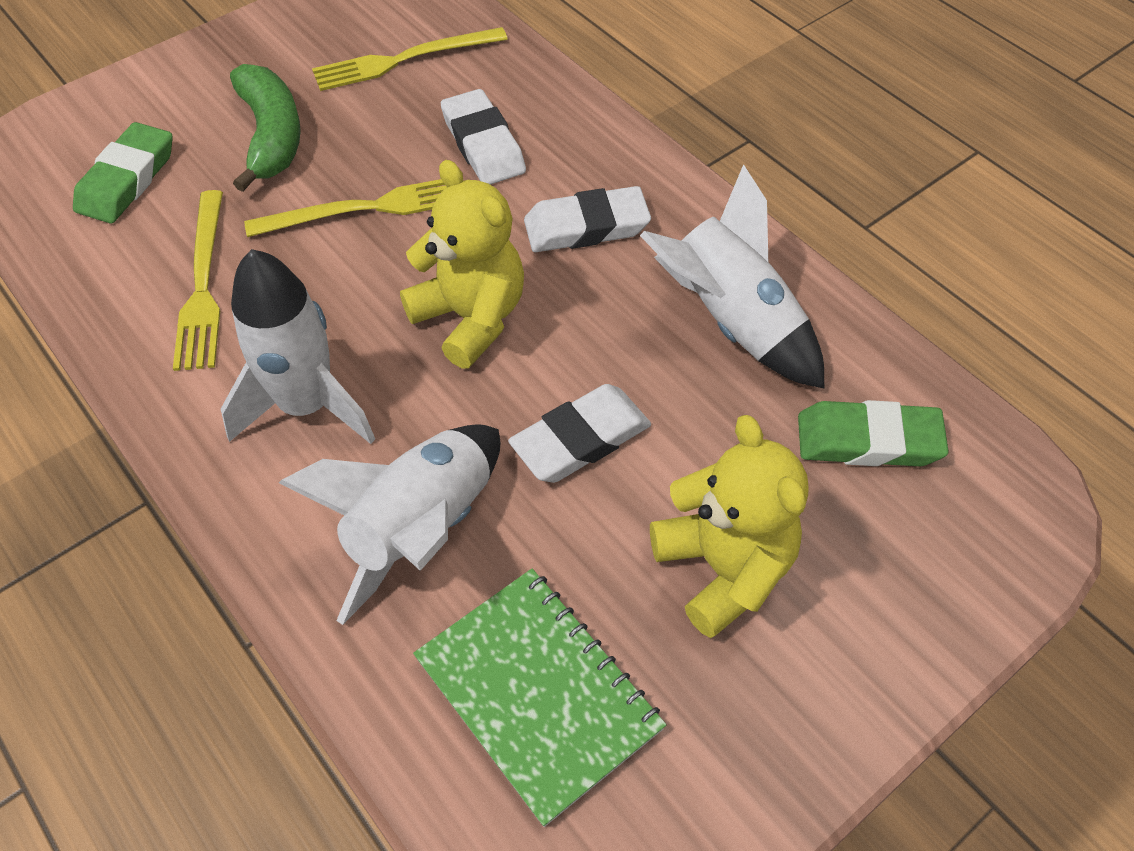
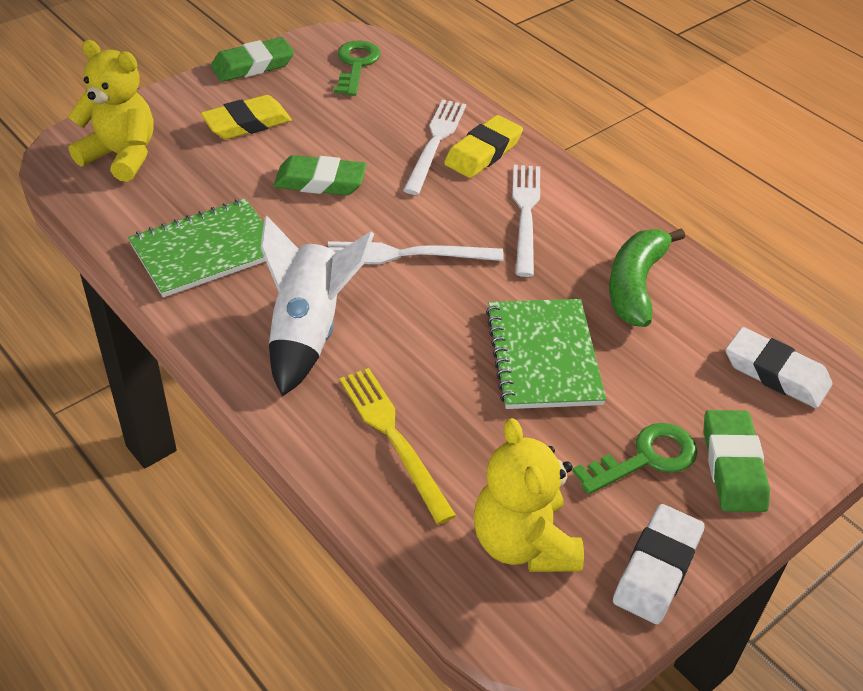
green eraser: [73,122,173,224] [798,400,949,467] = 2 -> [211,37,294,82] [273,155,366,195] [704,410,770,512] = 3
green key: none = 0 -> [334,41,381,96] [572,423,697,494] = 2
green notebook: [413,569,667,827] = 1 -> [128,198,266,298] [486,299,606,409] = 2
white eraser: [441,89,526,185] [508,384,651,483] [524,186,651,252] = 3 -> [613,504,705,624] [725,327,832,408] = 2
white fork: none = 0 -> [328,241,504,264] [403,99,466,195] [512,165,540,277] = 3
white rocket: [221,249,375,444] [279,424,500,625] [640,164,824,388] = 3 -> [261,215,374,396] = 1
yellow eraser: none = 0 -> [201,95,292,139] [444,115,523,178] = 2
yellow fork: [173,190,223,371] [244,179,447,237] [312,27,508,91] = 3 -> [340,368,456,524] = 1

